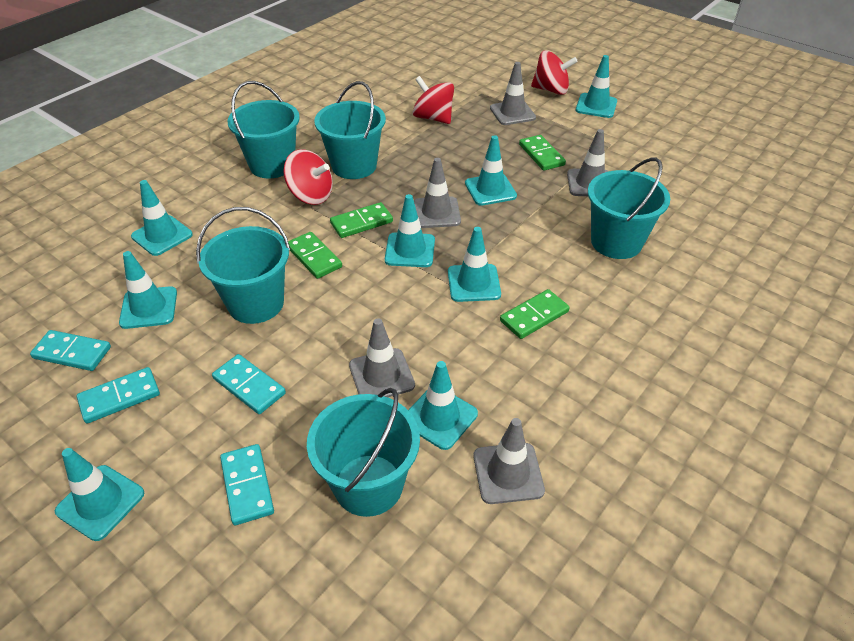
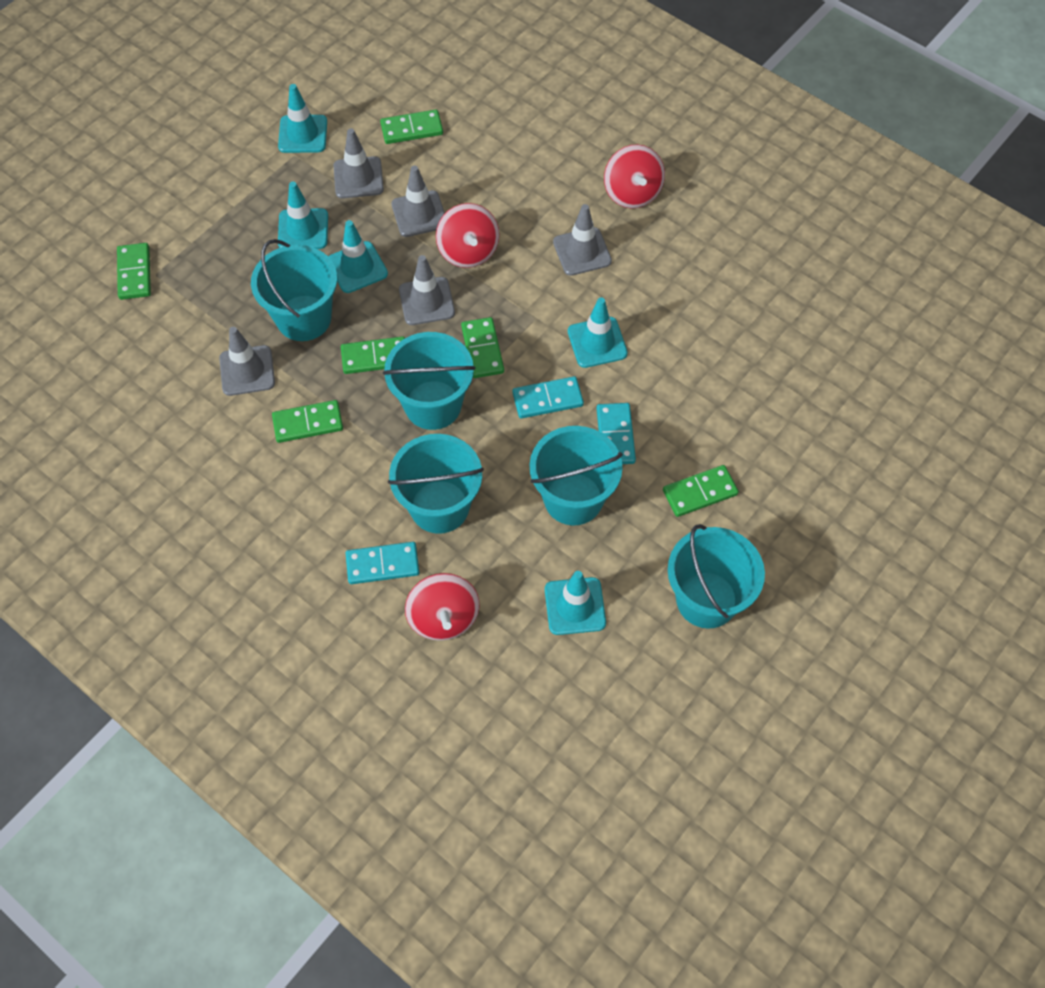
green domino: [288,232,342,279] [330,202,393,238] [500,289,570,339] [519,135,566,171] = 4 -> [117,243,151,300] [272,400,343,443] [341,336,405,374] [380,109,443,144] [461,317,504,378] [663,465,739,517] = 6
turquoise domino: [30,330,111,371] [77,367,160,424] [212,354,286,414] [220,444,274,525] = 4 -> [346,542,419,584] [512,376,584,419] [597,403,636,464] = 3
turquoise traffic cone: [55,448,144,541] [119,251,177,329] [131,180,193,256] [385,194,435,267] [408,361,478,450] [448,227,501,302] [465,135,517,206] [576,55,617,118] = 8 -> [278,84,327,153] [278,182,328,249] [328,220,388,293] [545,571,606,635] [568,297,628,368] = 5

